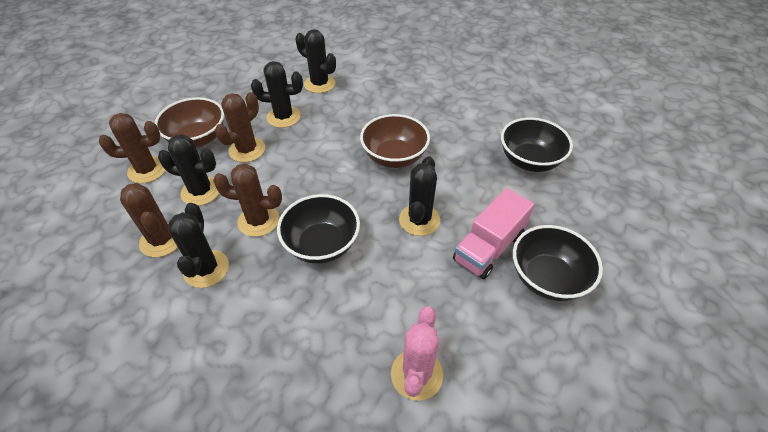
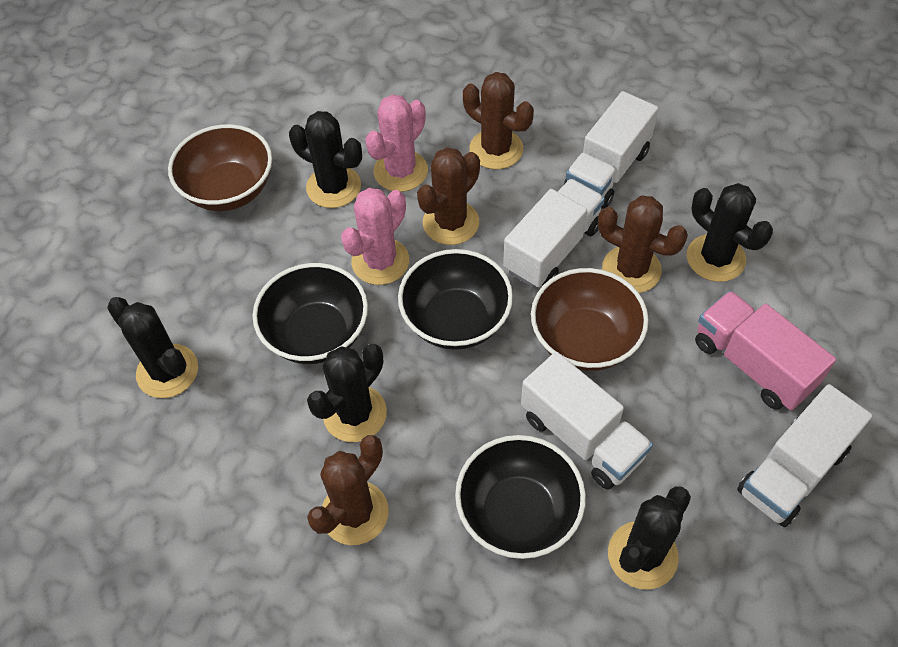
pink cactus: [391,306,443,401] = 1 -> [341,188,409,285] [365,94,428,192] = 2
white truck: none = 0 -> [503,179,605,288] [521,352,653,490] [564,91,658,209] [737,384,873,527] = 4

